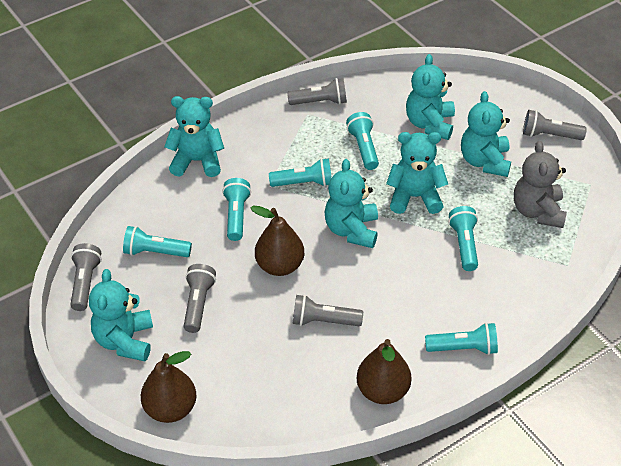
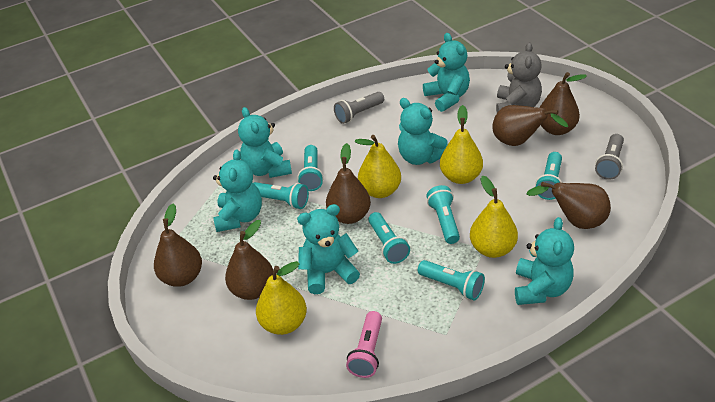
brown pear: [141,351,197,423] [250,205,304,276] [356,339,411,404] = 3 -> [154,203,202,287] [225,220,273,300] [326,143,371,224] [492,105,568,146] [526,182,611,229] [540,72,587,135] = 6
grey flashlight: [70,243,102,311] [184,264,216,333] [287,78,347,105] [292,295,363,326] [523,110,587,140] = 5 -> [334,92,384,124] [595,134,624,180] = 2
pink flashlight: none = 0 -> [346,311,382,378] = 1
yellow pear: none = 0 -> [256,261,307,335] [355,135,401,198] [440,105,483,184] [470,176,518,258] = 4

